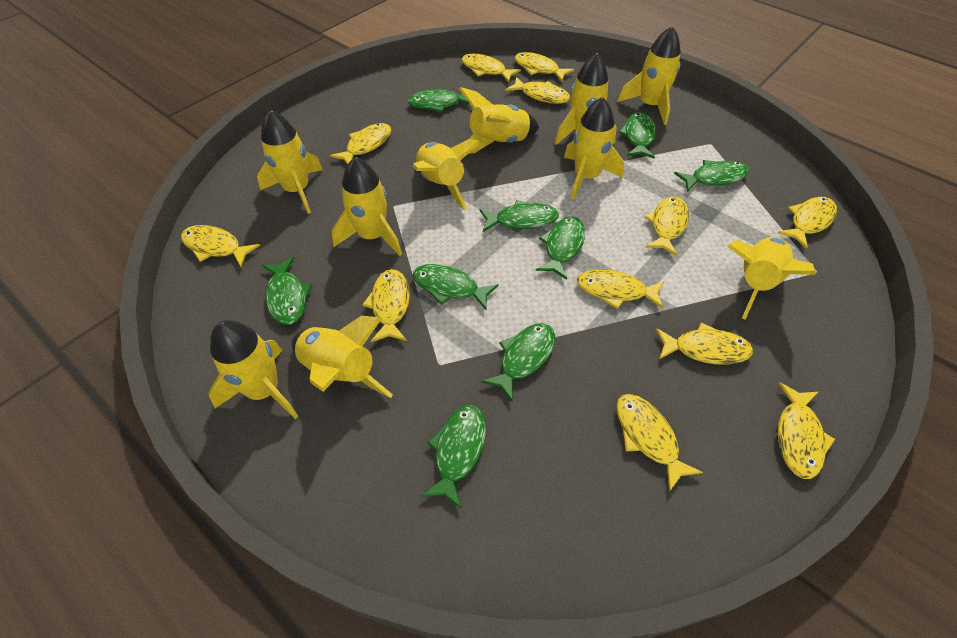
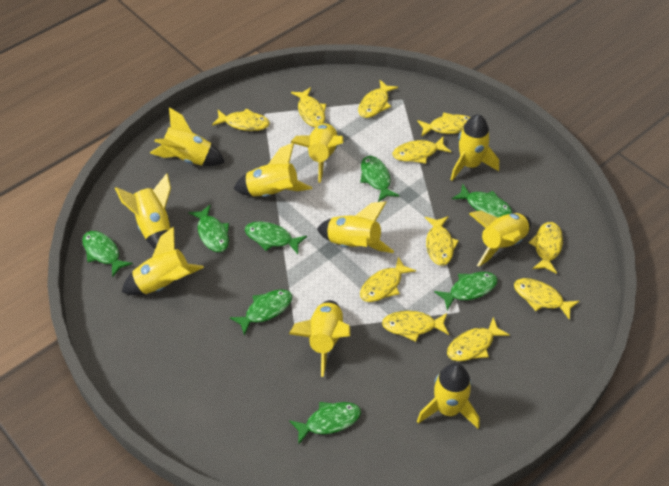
green fish: [262,256,312,325] [408,89,471,112] [412,264,499,310] [421,405,486,509] [479,200,559,232] [481,323,555,401] [536,217,585,280] [618,112,656,159] [674,160,749,192] = 9 -> [82,231,133,277] [189,204,229,252] [230,289,292,335] [245,221,307,254] [289,402,361,444] [360,156,400,202] [434,272,498,310] [452,184,512,218] = 8
yellow fish: [181,225,260,267] [330,123,391,164] [362,269,410,342] [462,54,521,82] [506,77,570,104] [514,52,574,81] [577,269,664,309] [616,394,703,492] [644,196,689,256] [656,322,753,365] [778,197,837,249] [778,382,835,479] = 12 -> [212,108,270,131] [291,87,326,127] [358,80,398,118] [360,257,416,302] [382,311,449,342] [393,137,451,164] [417,112,471,137] [425,216,459,266] [447,317,510,361] [514,278,579,320] [529,222,563,274] = 11

